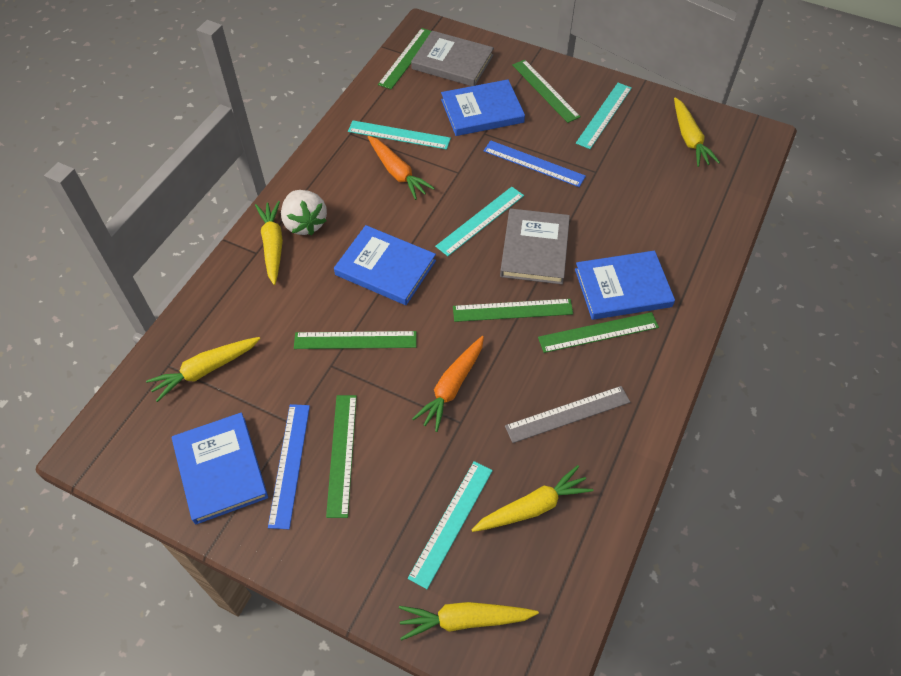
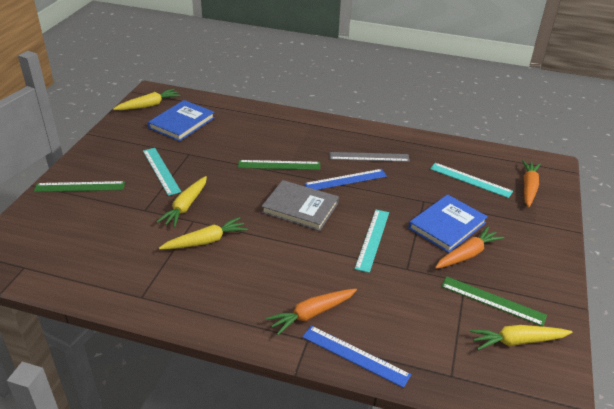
blue book: [172,413,268,524] [334,225,436,305] [441,79,525,136] [575,251,675,320] = 4 -> [148,100,215,141] [408,194,488,253] = 2
green ruler: [294,331,417,349] [326,395,357,518] [378,28,431,89] [453,299,573,322] [513,60,581,123] [538,312,659,353] = 6 -> [34,181,125,192] [238,160,320,170] [441,276,547,326] = 3
grey book: [411,31,494,86] [500,208,570,284] = 2 -> [261,180,339,231] = 1
orange carrot: [368,136,435,200] [412,336,484,432] = 2 -> [266,289,357,335] [435,227,504,269] [522,160,541,208] = 3
turquoise ruler: [348,120,451,150] [408,461,493,589] [435,187,524,256] [576,83,632,149] = 4 -> [143,148,181,196] [355,210,389,273] [430,163,513,198] = 3
white strawberry: [281,190,327,235] = 1 -> none = 0
yellow carrot: [146,337,260,402] [255,201,283,285] [399,602,539,641] [472,465,593,532] [674,97,720,167] = 5 -> [113,89,180,110] [157,176,207,227] [159,217,248,249] [470,325,572,350] = 4

